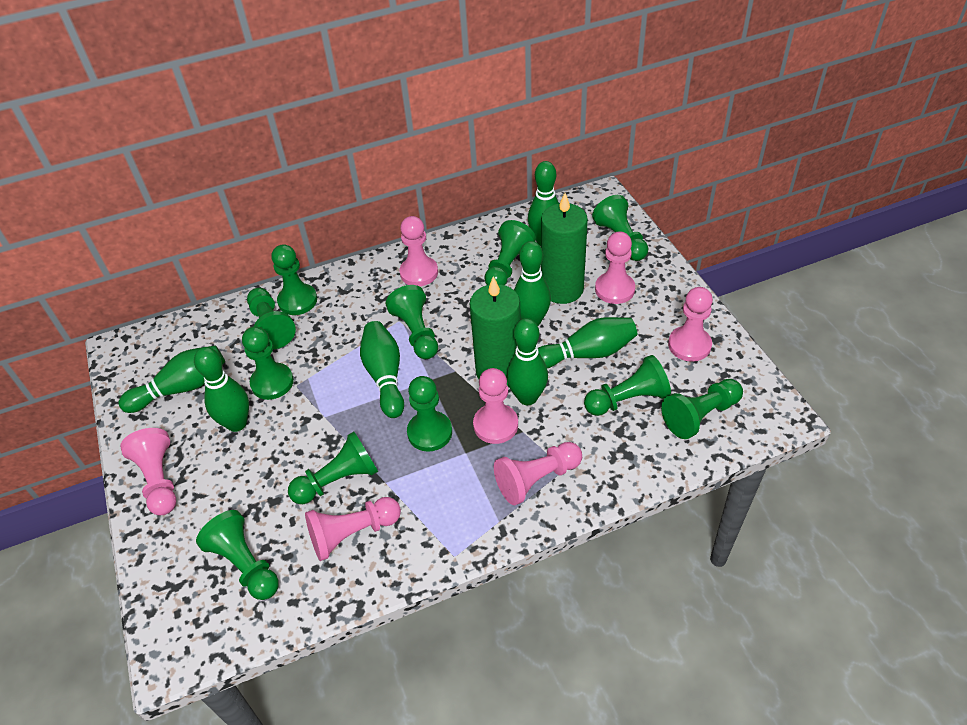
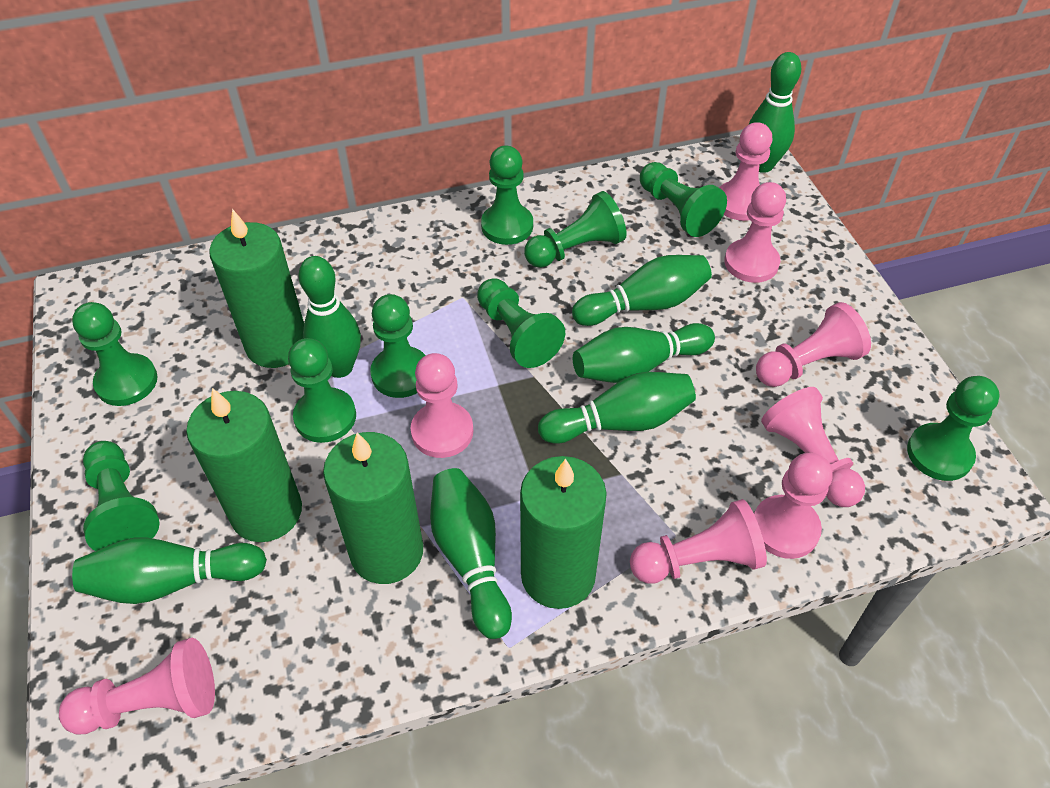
green candle: [470,276,521,387] [541,193,588,304] = 2 -> [186,388,302,542] [209,209,304,368] [323,432,423,584] [520,456,607,609] = 4
green pawn: [196,510,279,600] [242,326,294,400] [247,288,296,349] [271,244,317,315] [288,432,378,504] [386,285,438,359] [407,376,452,452] [484,220,536,285] [584,355,671,416] [592,195,648,261] [661,379,743,439] = 11 -> [72,302,158,406] [83,441,160,551] [288,338,356,443] [370,294,426,398] [477,278,565,368] [481,145,533,245] [524,191,627,268] [640,162,727,237] [907,376,1000,481] = 9
pink pawn: [120,428,176,515] [305,497,401,561] [400,216,438,286] [473,368,518,444] [494,442,582,505] [595,231,635,304] [668,287,713,362] = 7 -> [59,638,215,734] [411,353,473,458] [630,499,767,584] [719,122,772,221] [724,182,786,283] [754,453,833,559] [756,302,871,387] [761,387,865,507] = 8

